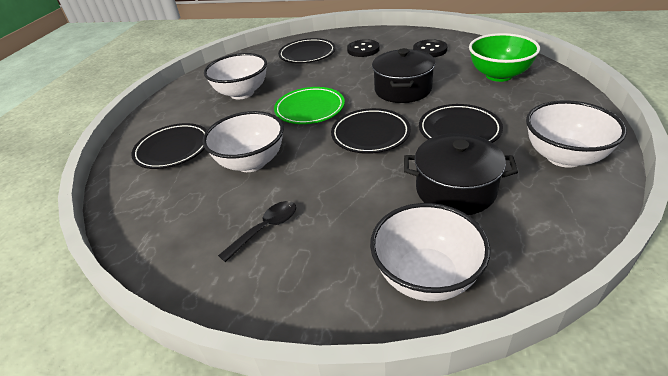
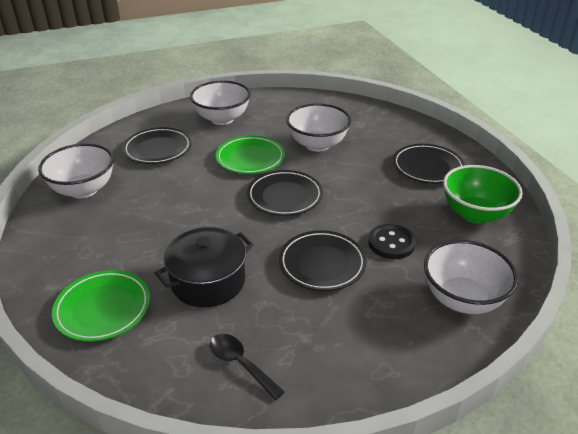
black button: [347,39,380,57] [413,39,447,57] = 2 -> [368,224,416,259] = 1
black pot: [372,48,436,103] [404,133,518,215] = 2 -> [155,227,254,307] = 1
green plate: [274,87,345,124] = 1 -> [52,270,150,342] [216,136,285,174] = 2

